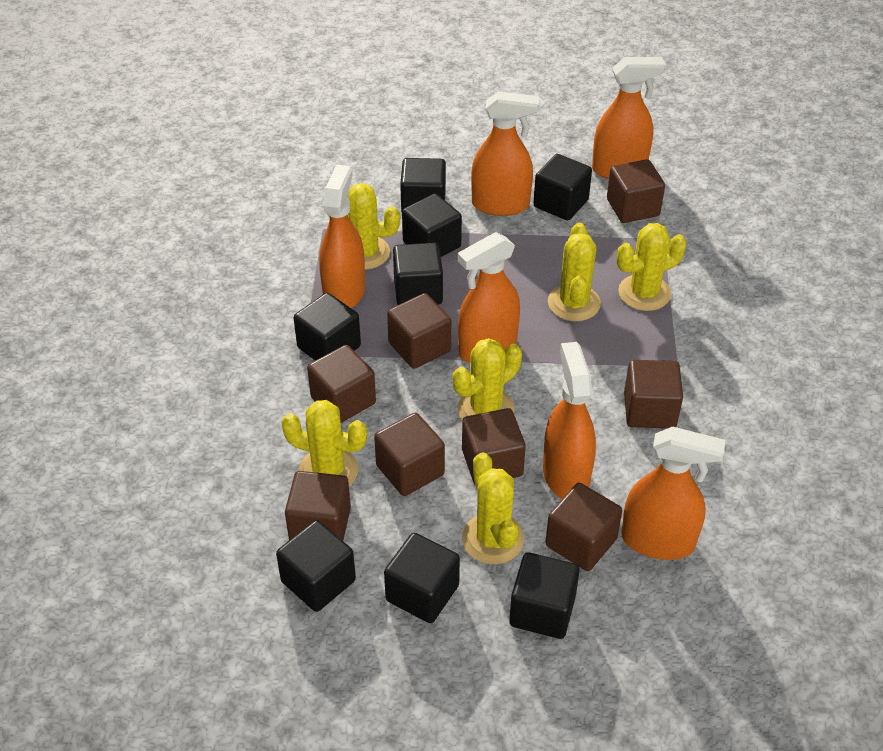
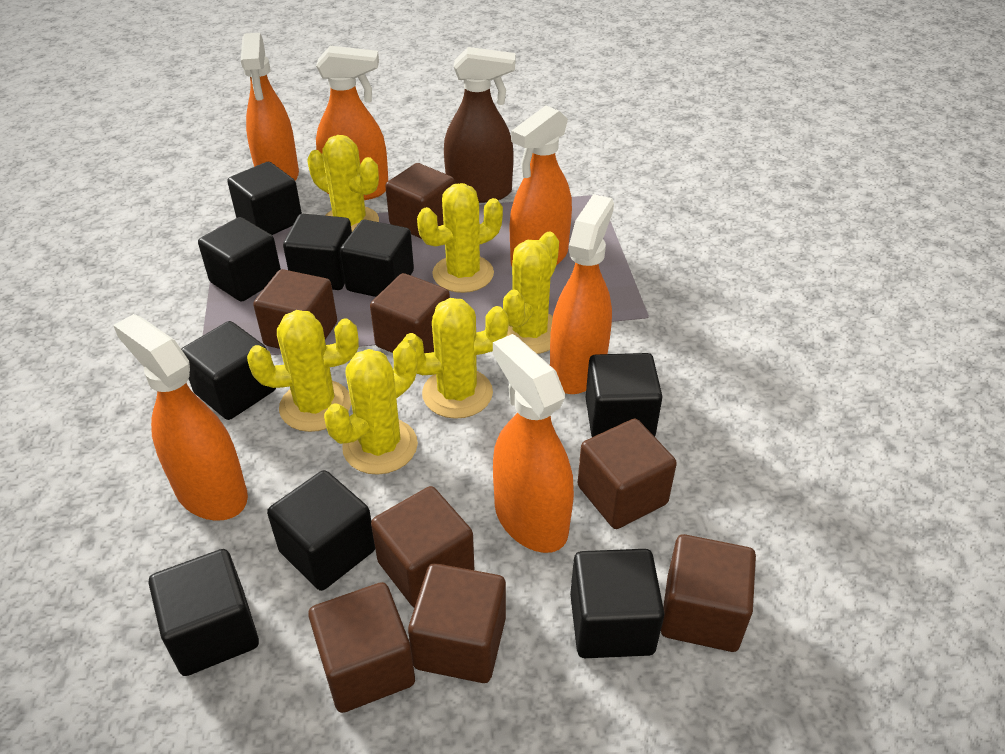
black cube: [276,520,356,612] [294,293,361,360] [384,533,460,623] [393,242,443,305] [400,158,446,212] [402,193,462,257] [509,552,580,639] [533,154,592,220] = 8 -> [149,549,259,676] [181,321,276,420] [198,217,281,302] [227,162,302,235] [267,470,375,591] [283,214,352,290] [340,220,414,297] [570,549,664,658] [586,353,663,437] = 9
brown spray bottle: none = 0 -> [444,47,516,203] = 1

